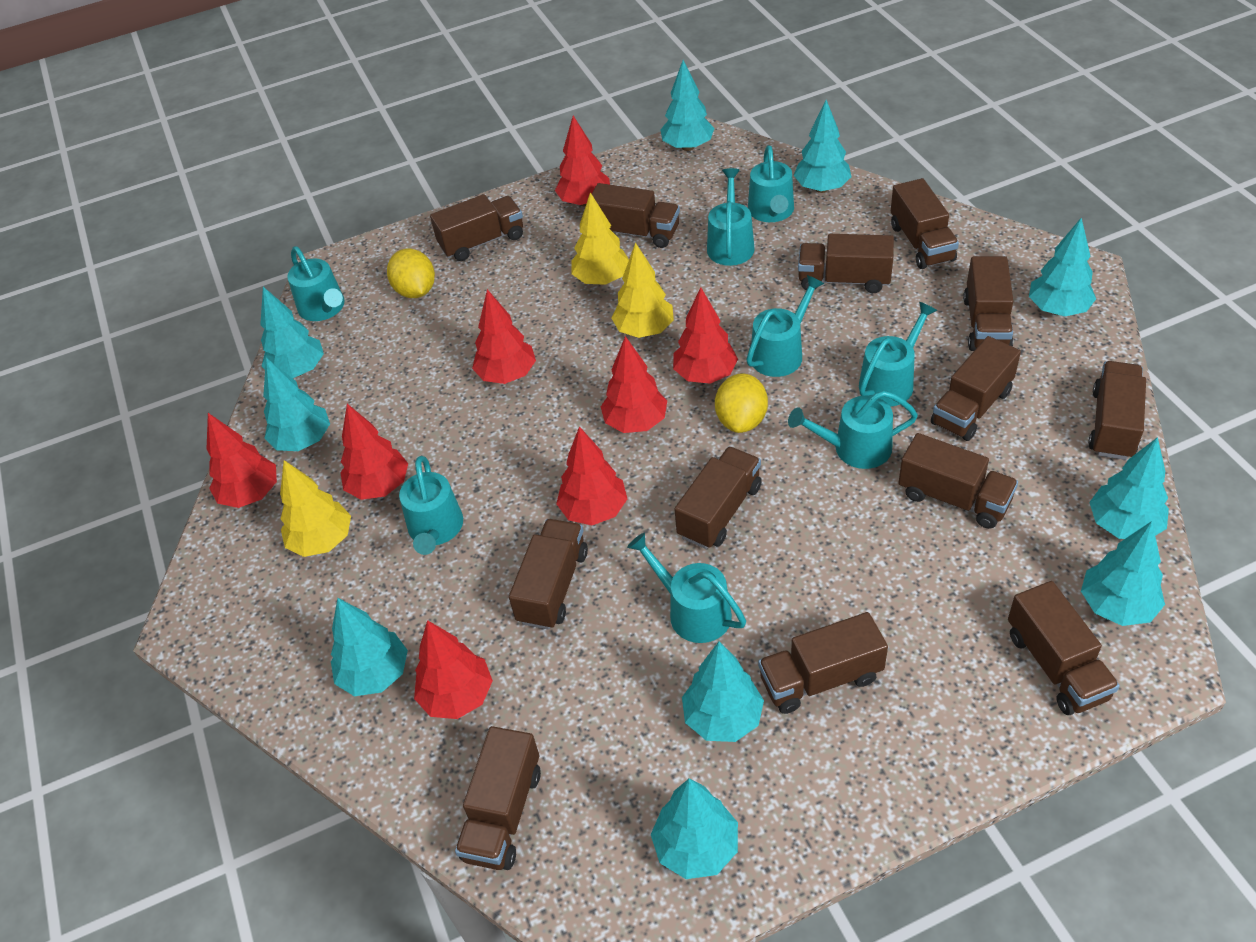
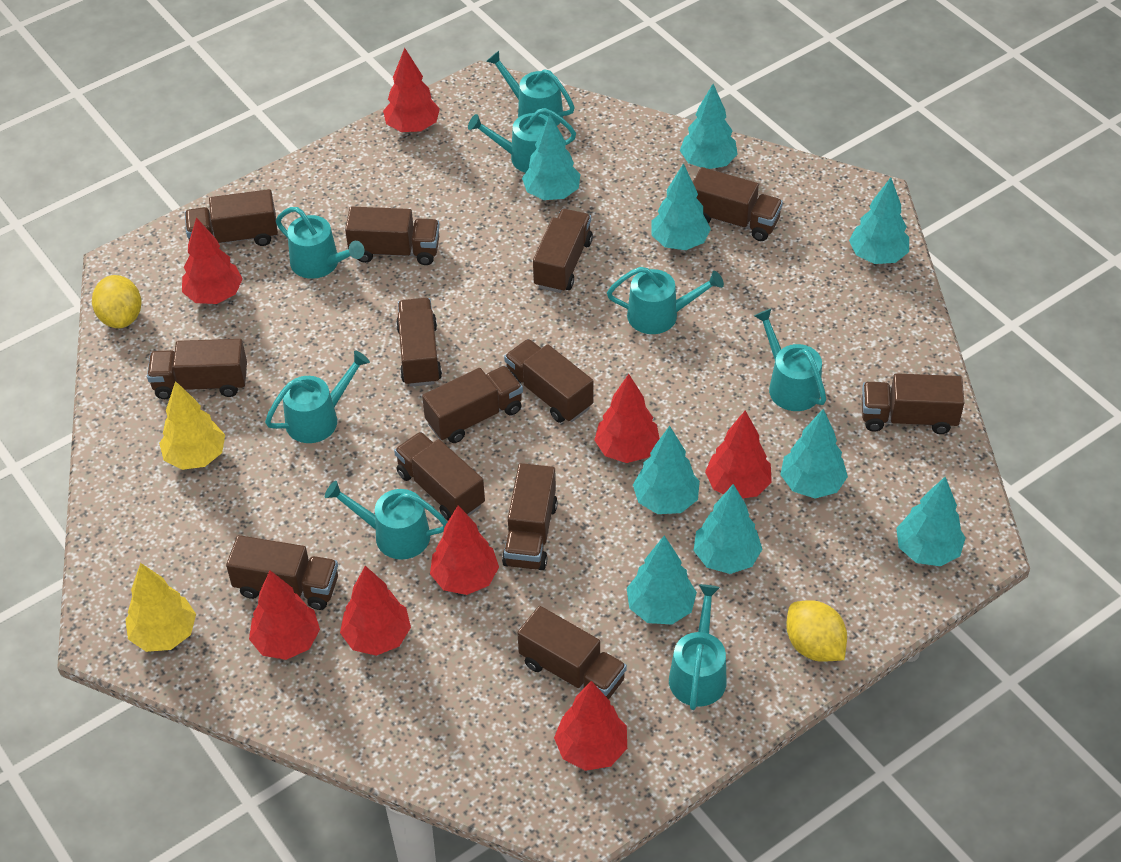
turquoise tree: [260,287,324,378] [263,358,330,451] [331,598,408,696] [651,778,738,879] [661,60,715,151] [682,641,764,742] [794,100,852,193] [1029,218,1096,317] [1081,521,1165,626] [1089,437,1169,539] = 10 -> [522,115,580,200] [627,536,697,625] [633,426,700,514] [651,163,711,250] [680,84,738,169] [693,484,762,574] [780,409,848,498] [849,178,909,264] [896,477,965,566] = 9
yellow tree: [280,460,351,557] [572,192,629,285] [611,242,674,338] = 3 -> [125,563,196,652] [159,381,225,470] = 2

